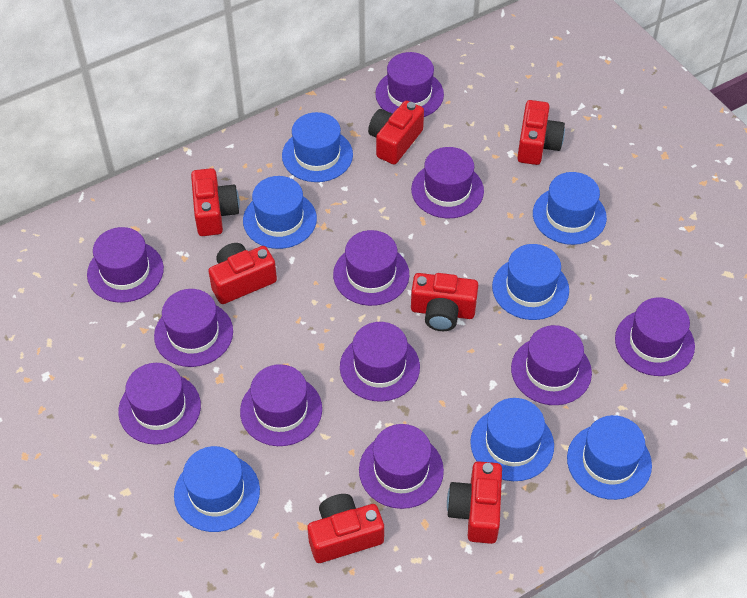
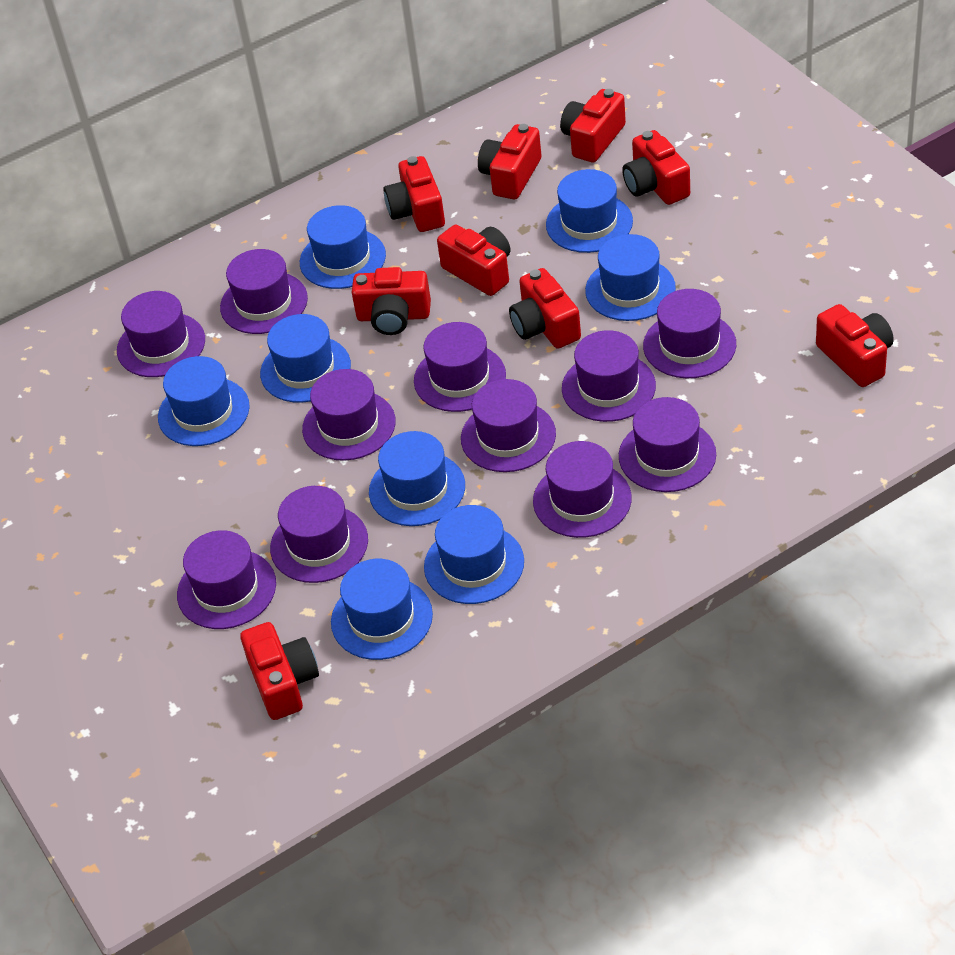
blue hat: [174,446,260,532] [243,176,317,249] [282,112,353,182] [470,398,554,481] [492,244,569,320] [533,172,607,245] [567,415,652,500] = 7 -> [158,356,250,446] [260,314,351,403] [300,205,386,289] [331,559,433,660] [369,431,465,526] [424,505,524,604] [546,169,633,253] [585,234,676,321] = 8
red camera: [191,168,240,236] [208,243,277,304] [308,494,384,563] [368,100,424,164] [411,273,478,331] [447,461,502,544] [517,100,565,165] = 7 -> [240,622,319,720] [352,267,431,335] [383,156,445,232] [437,225,510,296] [478,124,542,199] [509,268,581,349] [560,89,626,162] [622,130,690,205] [816,304,894,387] = 9

